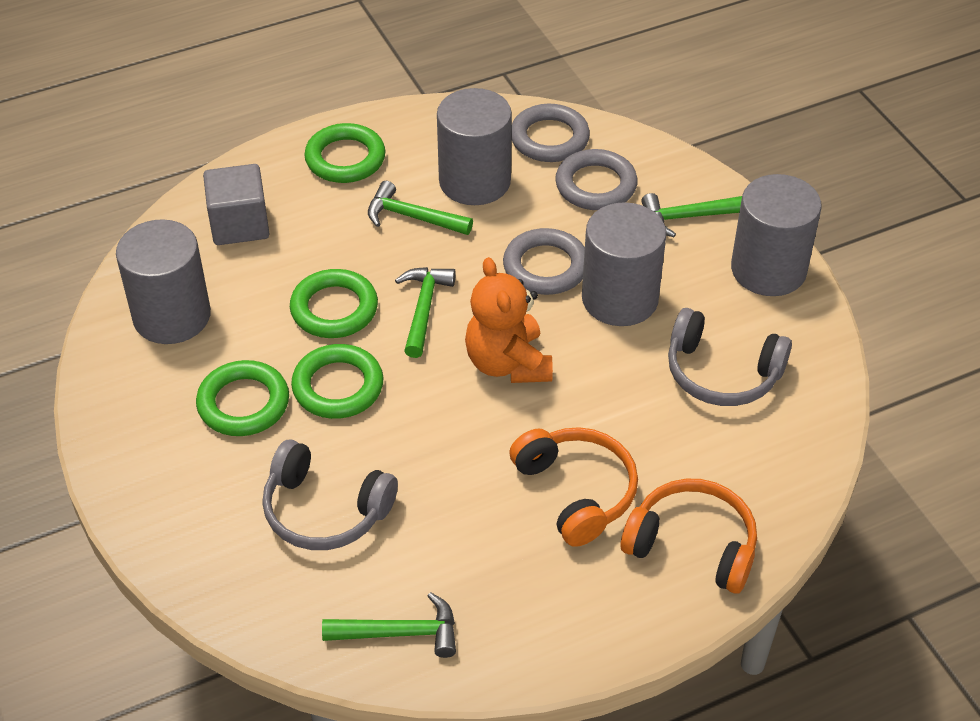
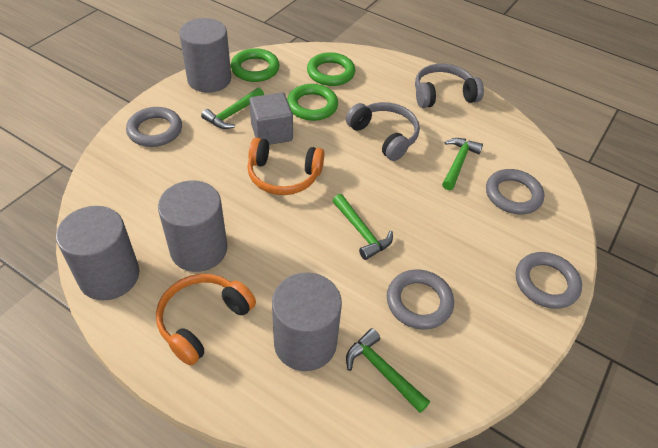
green ring: [196,360,289,436] [290,269,378,338] [291,344,383,419] [304,123,385,183] = 4 -> [231,48,280,82] [287,84,338,121] [307,52,355,86] = 3
grey ring: [503,228,585,295] [511,104,590,162] [555,149,638,210] = 3 -> [126,107,182,147] [387,270,454,329] [486,169,544,215] [516,252,582,309] = 4
orange teddy bear: [465,257,553,383] = 1 -> none = 0

